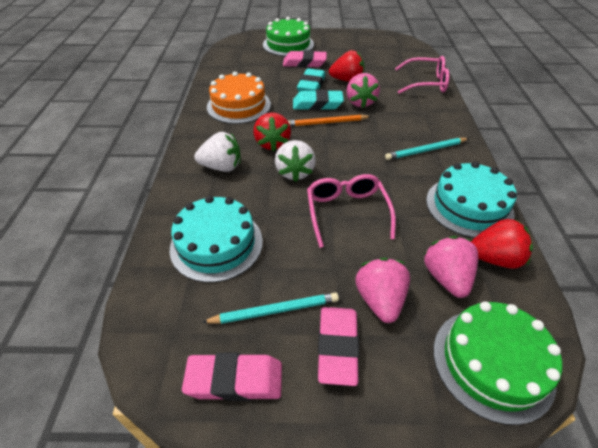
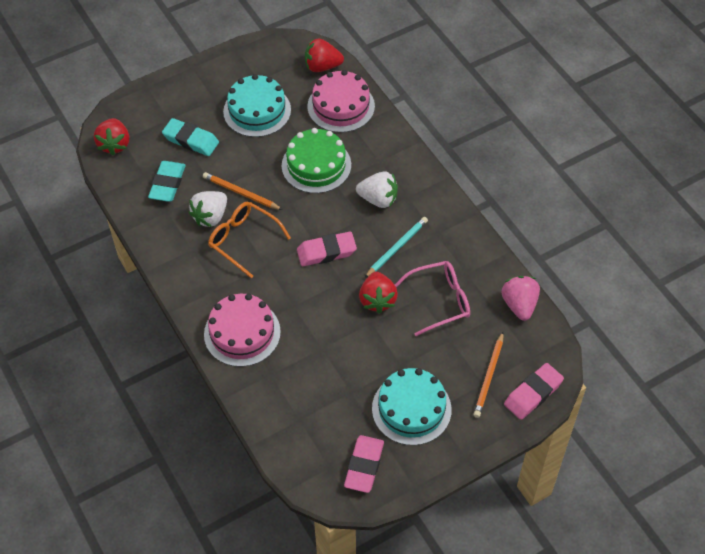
green cake: [263,17,314,56] [433,301,562,425] = 2 -> [282,128,351,193] = 1
orange cake: [207,72,271,124] = 1 -> none = 0
orange glasses: none = 0 -> [208,202,291,278] = 1
orange pencil: [288,114,372,127] = 1 -> [203,172,283,210] [473,332,504,418] = 2
pink cake: none = 0 -> [204,294,281,367] [307,70,375,133] = 2
pink glasses: [307,174,396,248] [395,56,449,94] = 2 -> [395,261,470,336] = 1
pink strawberry: [346,73,380,108] [356,258,410,323] [424,236,478,298] = 3 -> [501,276,540,321] = 1
turquoise pencil: [202,292,339,324] [385,138,469,160] = 2 -> [365,217,428,278] = 1

